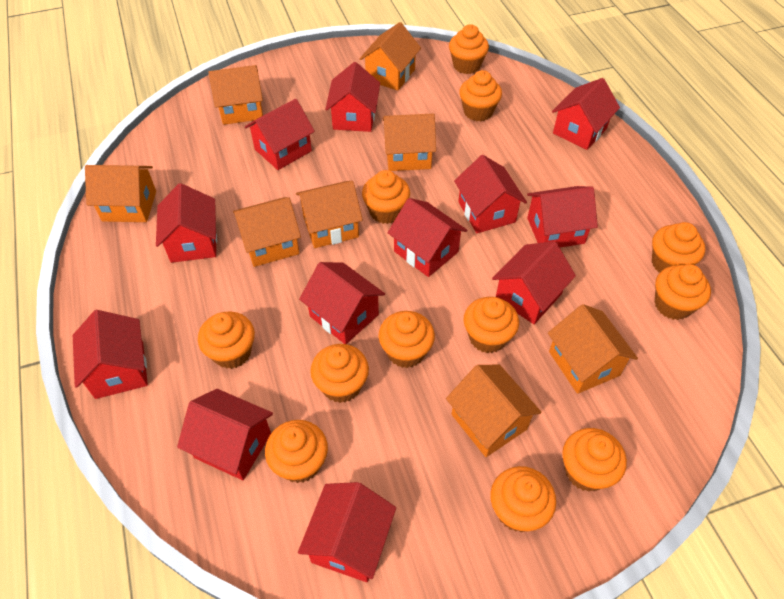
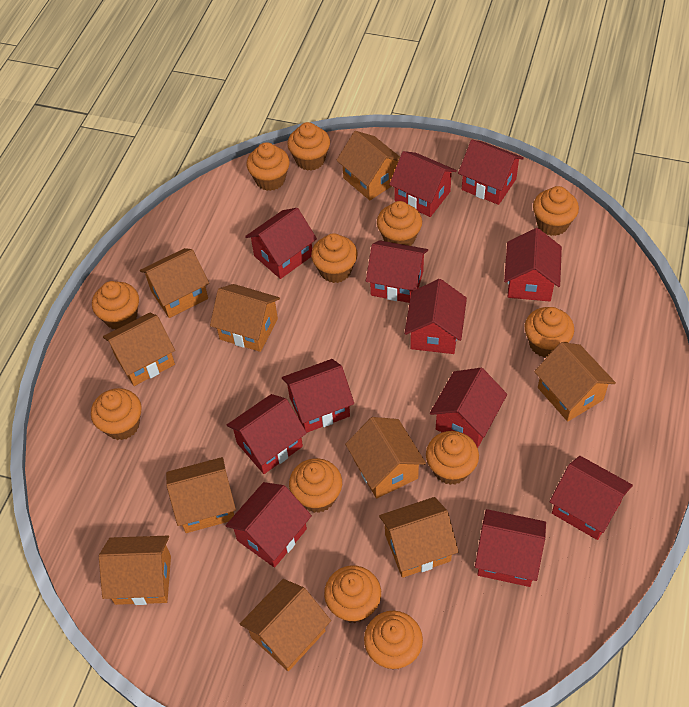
orange house: [85,165,156,222] [208,65,263,125] [233,197,301,267] [296,181,363,248] [360,22,421,91] [382,113,436,171] [446,365,542,457] [548,304,638,394] = 8 -> [99,536,171,605] [103,313,175,386] [140,248,209,318] [166,457,236,533] [210,284,280,352] [240,579,331,671] [336,131,400,200] [345,417,426,499] [379,497,459,578] [534,342,616,422] = 10

